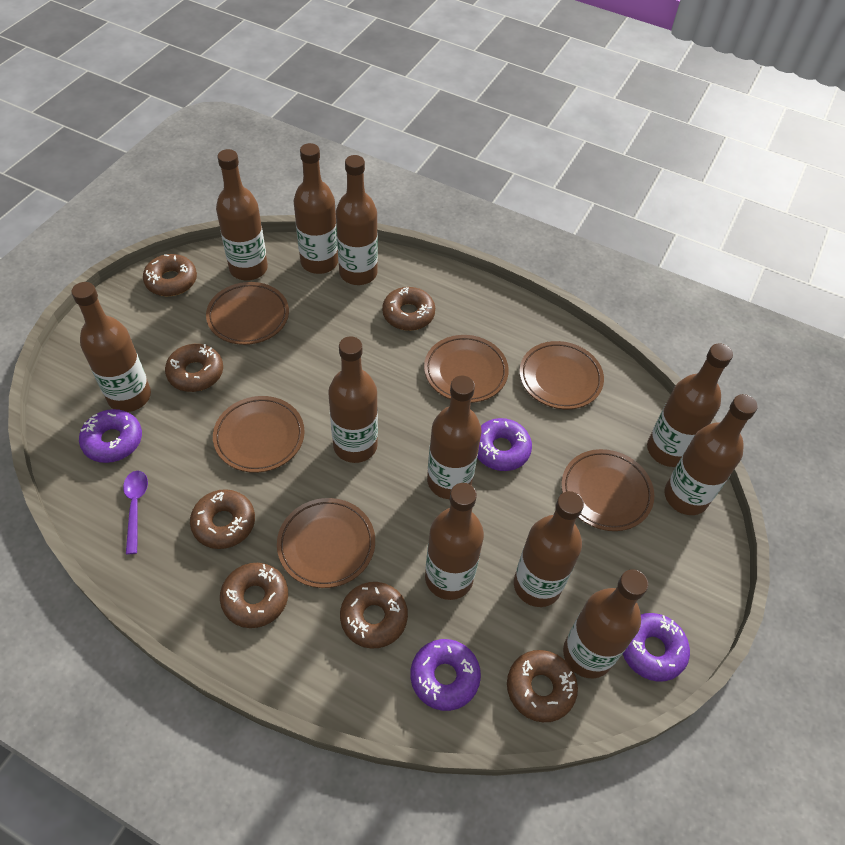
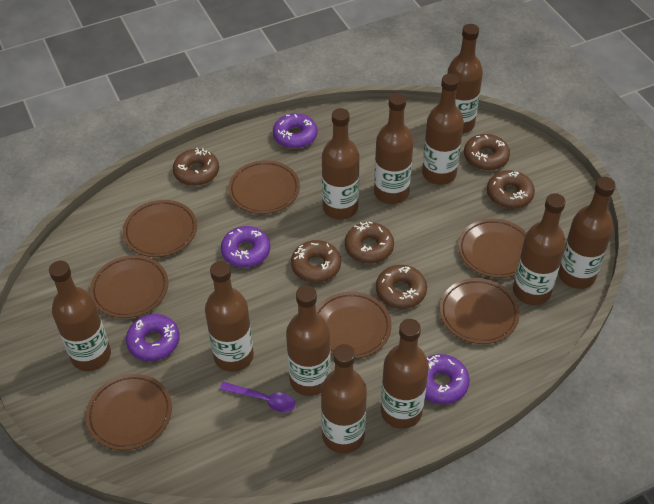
brown donut: [143,254,197,296] [165,344,223,392] [190,489,255,549] [220,563,288,628] [340,582,408,648] [382,287,435,331] [507,650,578,722] = 7 -> [173,148,219,186] [291,240,341,283] [345,222,394,264] [376,265,427,309] [464,134,510,171] [487,170,535,209] = 6
brown plate: [206,282,289,345] [213,396,305,473] [277,498,375,588] [424,335,509,403] [519,341,604,409] [561,449,654,531] = 6 -> [86,374,172,450] [90,255,168,318] [123,200,197,257] [228,160,300,214] [316,292,392,359] [440,278,520,344] [458,218,527,278] = 7

